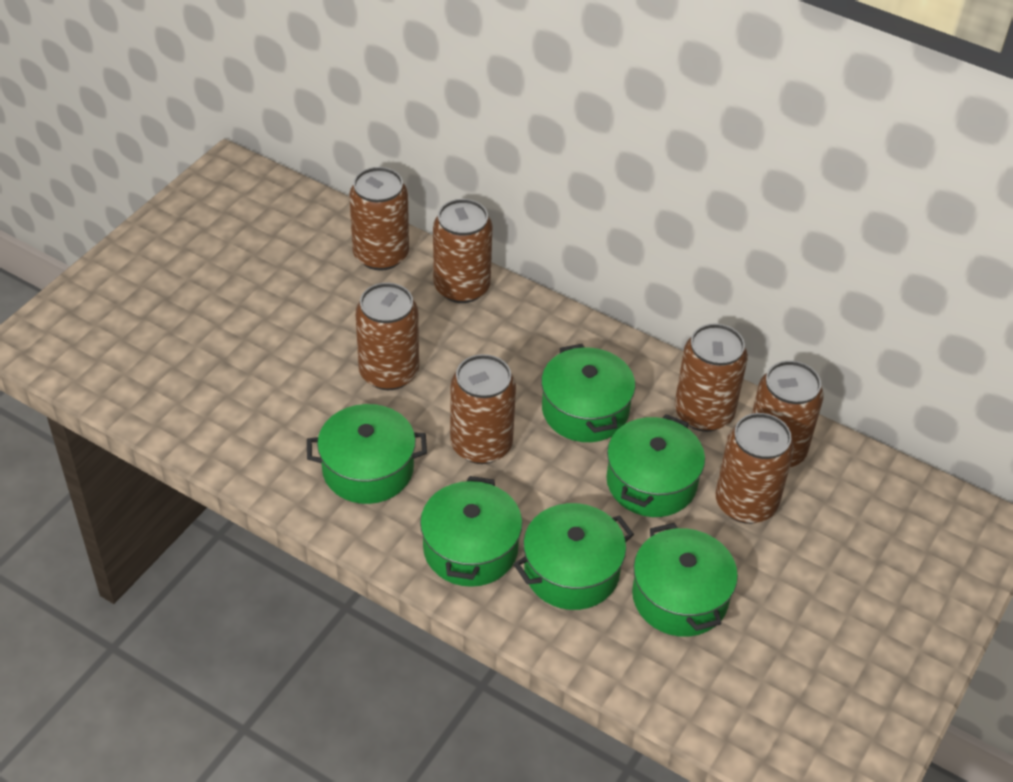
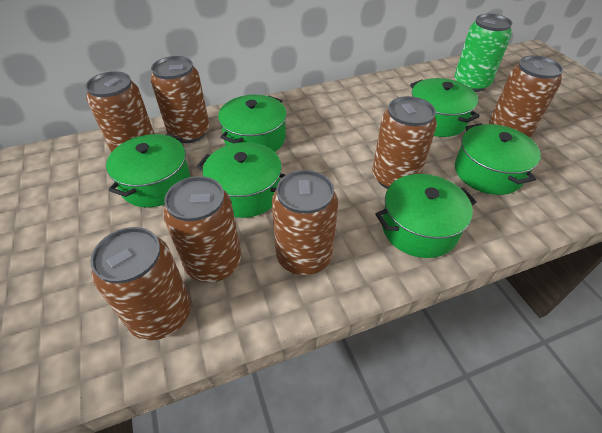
green can: none = 0 -> [454,14,512,92] = 1

